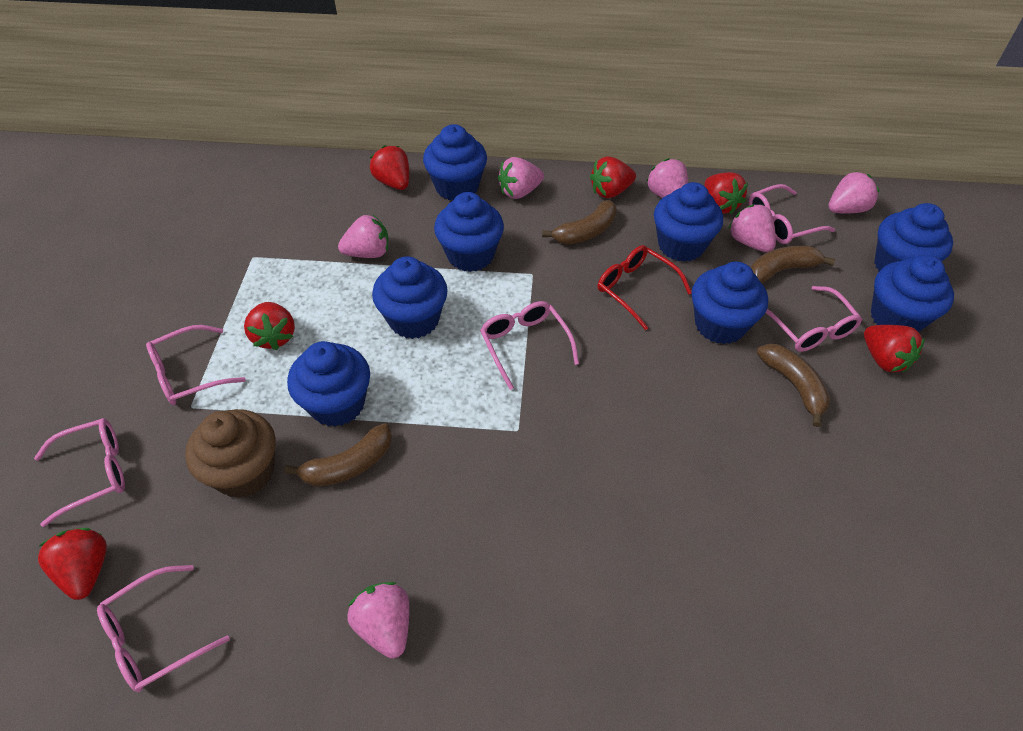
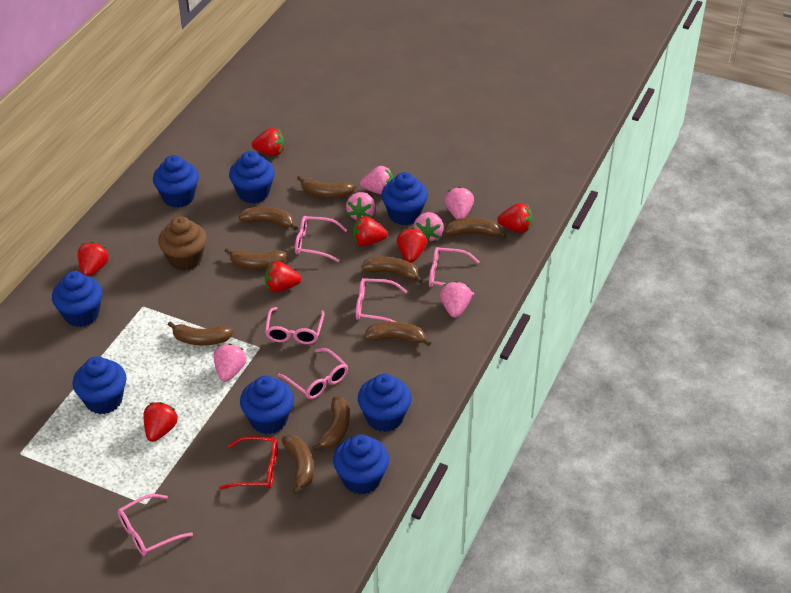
brown banana: [284,423,392,487] [542,200,617,245] [751,246,835,283] [757,343,830,427] = 4 -> [168,321,233,345] [225,248,287,269] [239,207,297,231] [282,435,314,495] [297,176,355,198] [312,397,350,451] [361,256,423,283] [364,322,431,346] [444,218,507,238] = 9
red strawberry: [38,528,107,600] [244,302,295,350] [370,145,409,190] [590,156,636,198] [704,172,748,214] [864,325,925,372] = 6 -> [78,242,109,277] [144,402,178,442] [252,128,284,156] [265,261,301,292] [353,216,388,246] [397,228,427,263] [497,203,532,233] = 7

